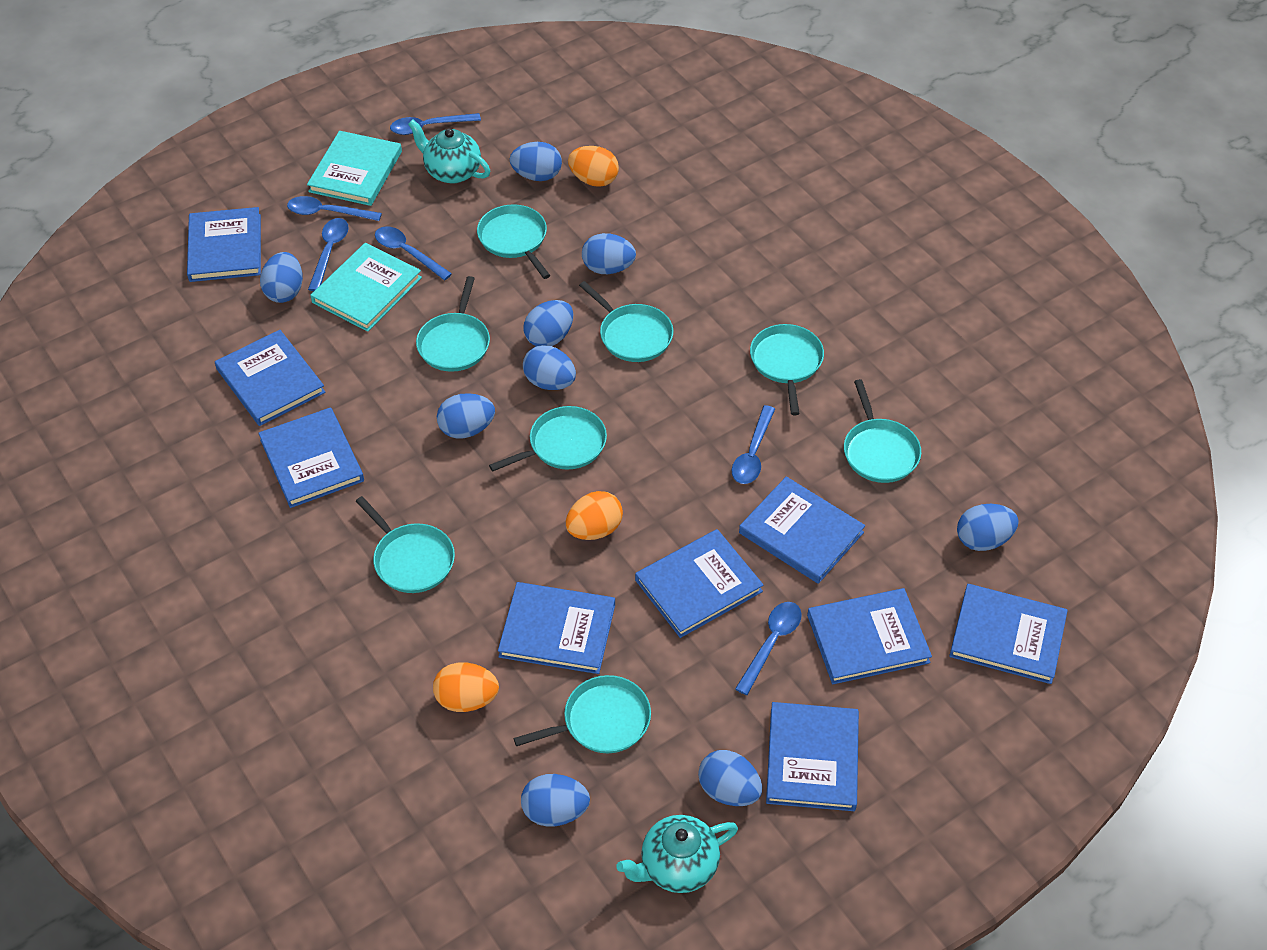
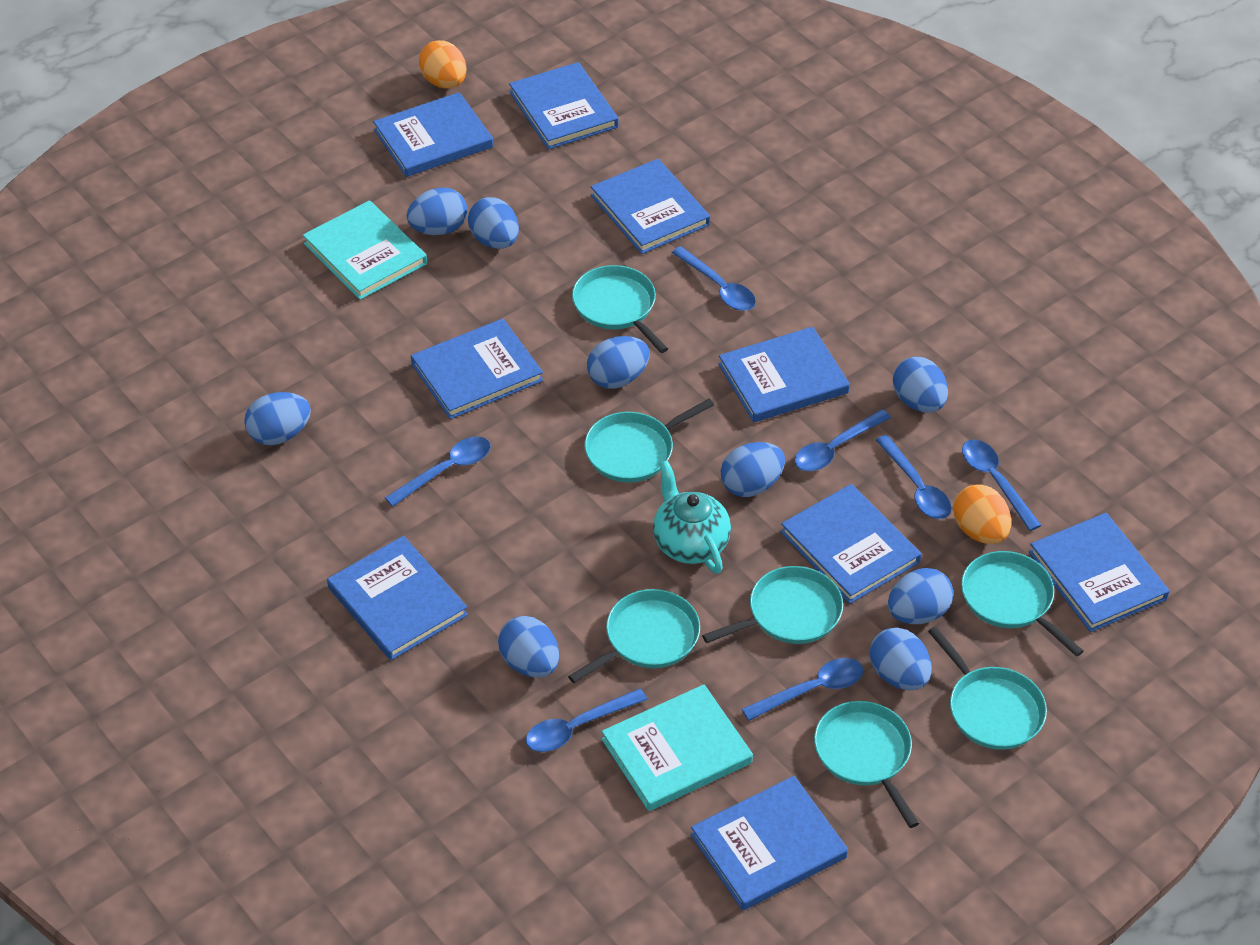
blue spoon: [287,196,382,221] [308,218,349,291] [375,226,452,280] [390,113,481,135] [732,405,775,484] [735,602,802,695] = 6 -> [385,436,490,507] [526,688,647,752] [672,246,756,311] [742,658,863,721] [795,409,891,471] [876,435,951,519] [962,440,1042,531] = 7
orange egg: [433,663,499,712] [566,491,623,540] [568,146,619,187] = 3 -> [419,40,466,89] [953,484,1011,544] = 2
turquoise pan: [356,496,455,593] [416,276,490,372] [477,204,550,279] [489,406,607,472] [513,675,651,753] [579,281,673,362] [750,324,824,415] [844,379,921,483] = 8 -> [568,589,700,683] [572,265,668,353] [584,399,714,482] [702,566,843,644] [814,701,919,828] [928,627,1047,750] [961,551,1084,657] = 7
turquoise teapot: [408,120,490,184] [617,815,738,893] = 2 -> [653,460,731,574] = 1

